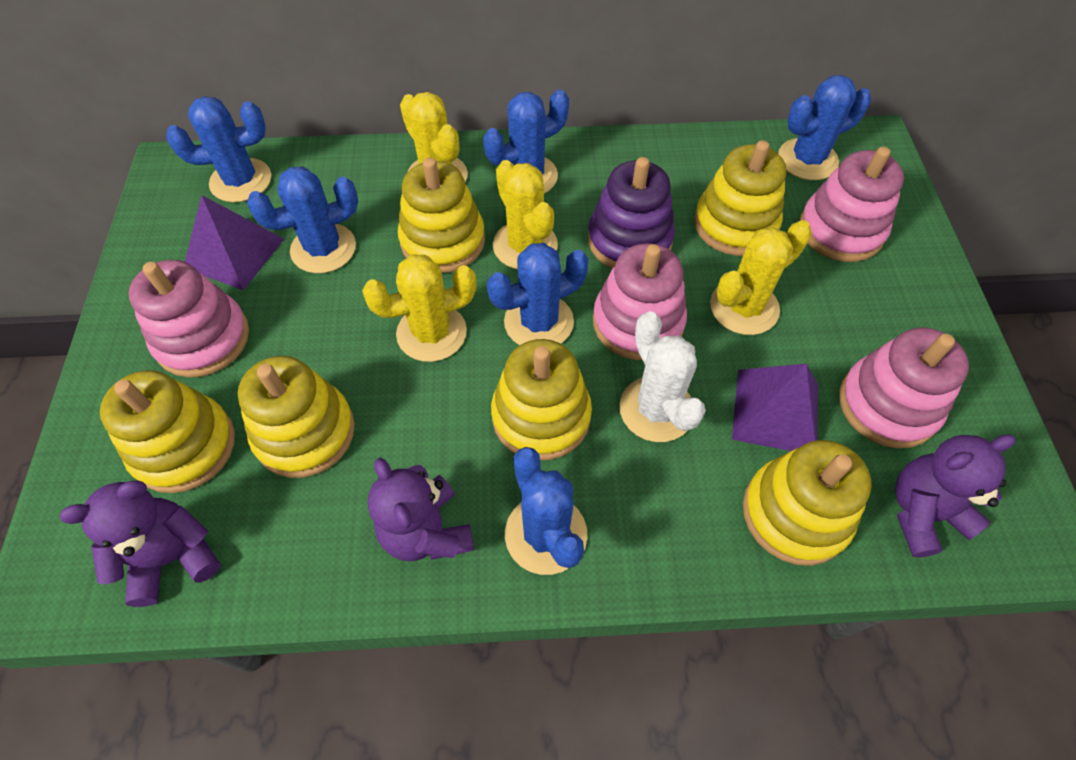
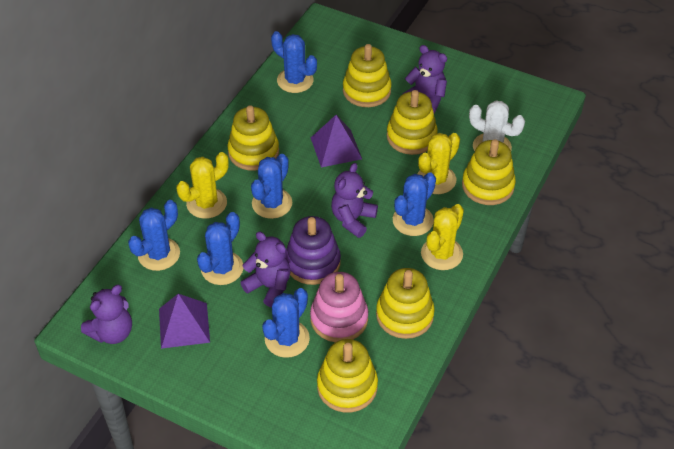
pink stacking toy: [129,260,249,378] [593,243,687,360] [800,146,904,262] [839,327,969,448] = 4 -> [310,272,368,342] = 1
purple teddy bear: [60,480,221,607] [367,458,474,561] [895,435,1015,558] = 3 -> [81,285,132,344] [240,231,291,308] [331,163,378,238] [403,45,447,113] = 4
yellow cactus: [362,254,477,362] [400,92,468,182] [493,160,558,269] [710,220,812,335] = 4 -> [176,152,229,219] [418,133,460,194] [421,204,464,270] = 3

